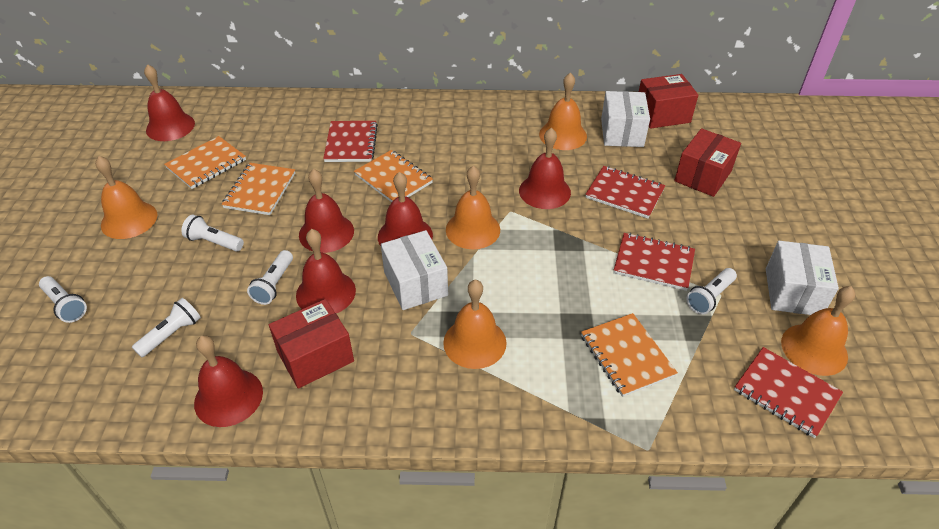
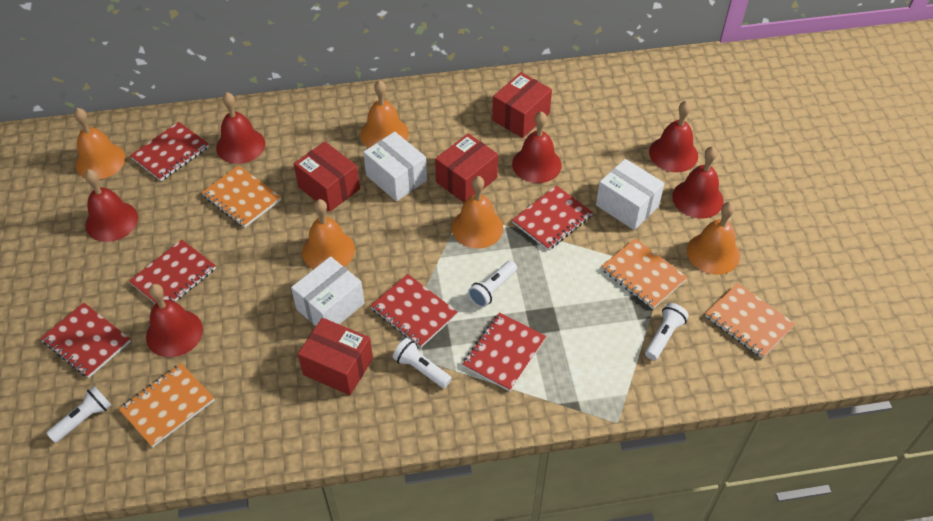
red box: [269,299,354,389] [639,74,698,129] [674,128,741,197] = 3 -> [294,141,360,212] [298,318,373,395] [435,133,498,203] [492,72,552,138] = 4
red notebook: [323,121,378,162] [585,166,665,219] [614,233,695,291] [734,347,843,438] = 4 -> [41,303,131,378] [129,239,216,304] [130,122,209,181] [370,274,458,348] [462,312,546,392] [512,185,593,250] = 6
white flashlight: [39,276,87,323] [132,298,201,357] [181,215,244,251] [247,250,293,305] [686,268,737,314] = 5 -> [46,386,111,443] [393,338,452,388] [468,261,517,307] [645,303,689,360] = 4

